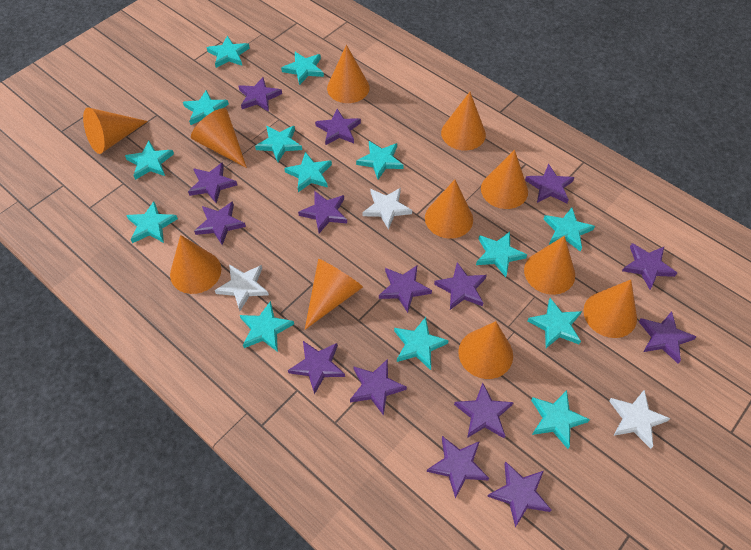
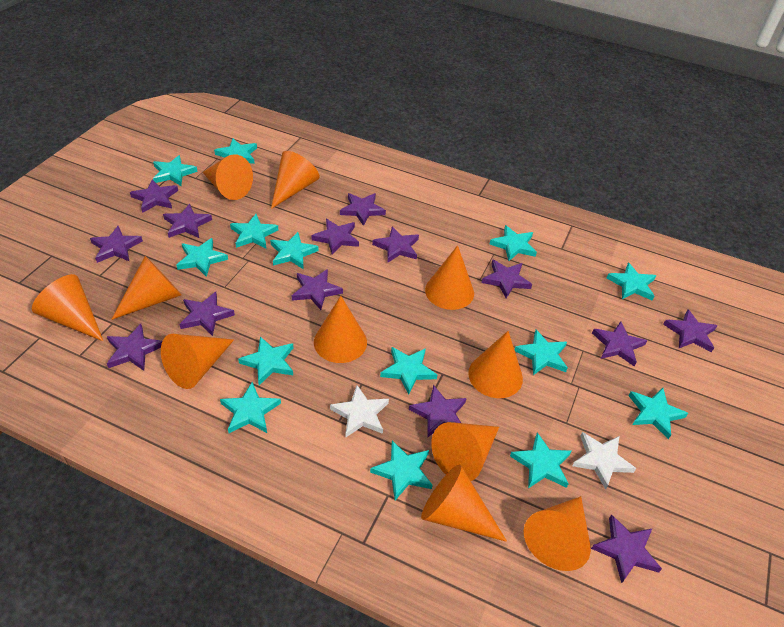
purple star: [188,162,237,204] [194,201,246,245] [238,77,282,112] [288,341,345,395] [298,191,347,233] [315,109,361,145] [350,359,407,416] [379,265,432,313] [427,436,489,499] [434,262,487,310] [454,383,514,438] [487,462,551,527] [525,164,575,203] [622,243,677,289] [639,311,697,363] = 15 -> [90,226,143,263] [107,324,162,371] [130,179,178,213] [163,204,212,238] [179,292,235,336] [292,269,343,310] [311,219,359,255] [340,193,386,226] [372,226,419,263] [409,385,467,438] [481,259,532,298] [591,514,662,583] [592,321,647,366] [663,309,718,352] = 14
white star: [215,264,269,311] [363,188,412,230] [609,390,671,449] = 3 -> [330,385,389,438] [572,432,636,490] = 2

